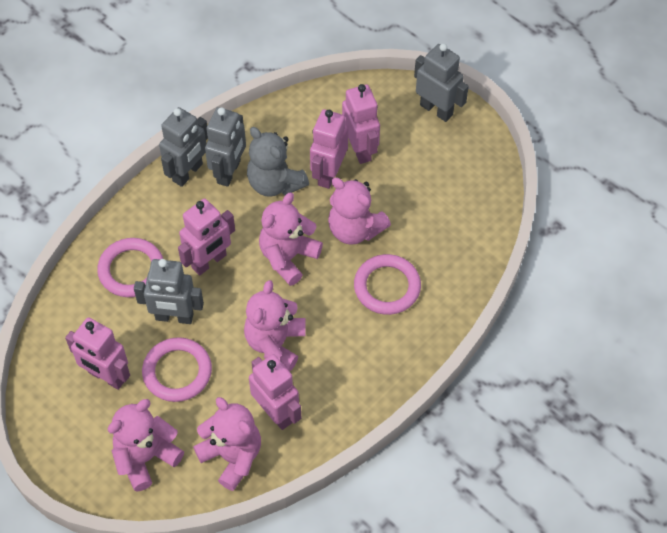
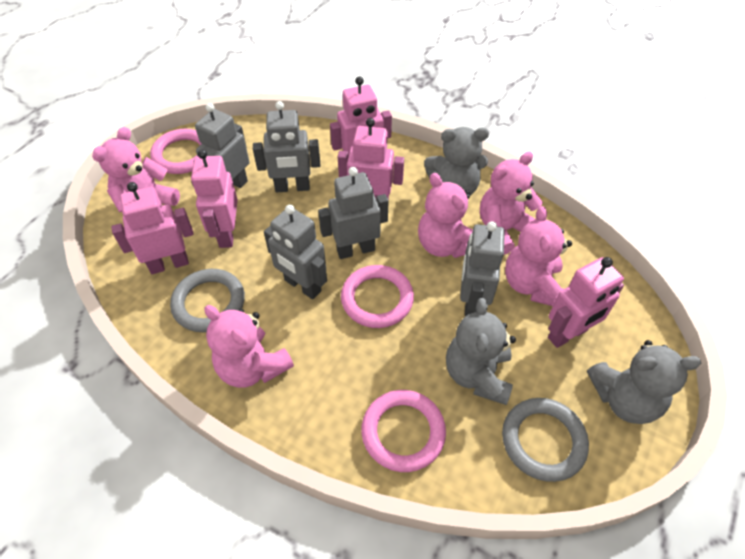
grey ring: none = 0 -> [170,269,245,332] [502,398,589,482] = 2
grey robot: [134,259,204,324] [159,107,208,187] [205,107,246,187] [414,43,469,122] = 4 -> [193,103,250,188] [253,101,320,192] [264,205,327,299] [318,167,389,259] [460,221,505,317] = 5
grey teddy bear: [247,127,309,197] = 1 -> [424,127,489,196] [446,298,516,405] [587,340,702,424] = 3

